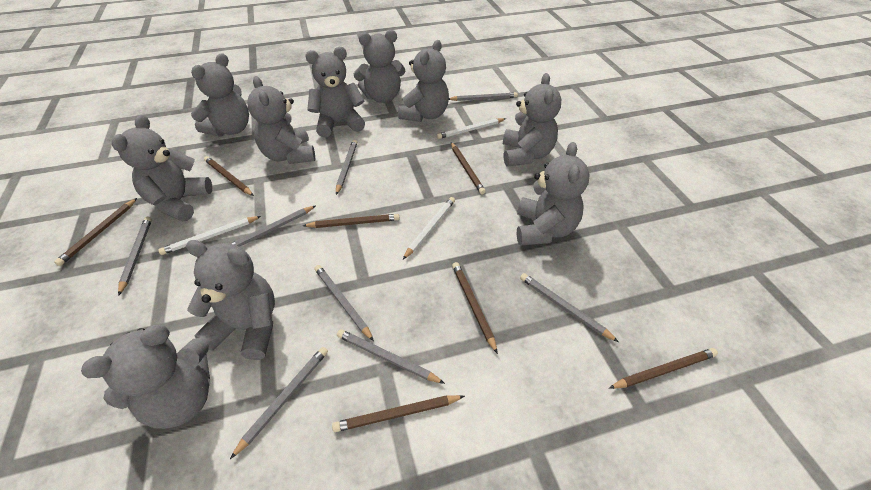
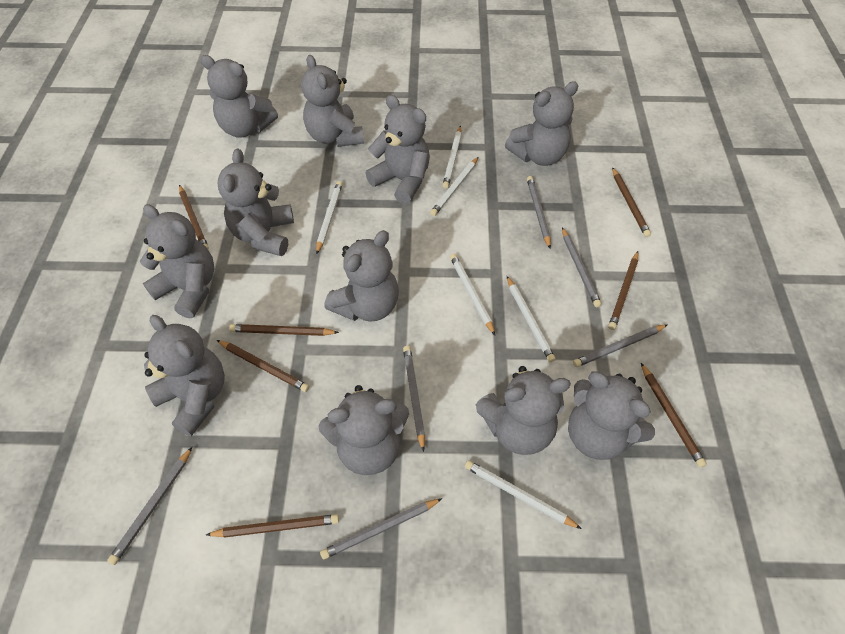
grey pencil: [118,217,152,296] [230,206,315,247] [230,347,328,459] [314,265,374,341] [336,140,357,195] [337,329,445,384] [449,92,518,101] [520,273,619,342] = 8 -> [107,447,192,565] [320,498,443,559] [403,346,425,452] [527,176,551,248] [562,227,601,307] [573,324,668,367] = 6
grey teddy bear: [81,325,210,429] [112,115,212,221] [186,240,275,360] [191,53,249,137] [247,76,315,164] [305,47,365,137] [354,30,405,103] [398,40,449,122] [503,73,561,166] [517,142,590,246] = 10 -> [140,204,215,318] [144,315,225,436] [201,55,278,138] [217,149,294,256] [301,55,364,147] [318,385,409,475] [324,230,399,322] [365,95,430,204] [476,366,571,455] [505,81,578,166] [568,372,655,460] = 11
white pencil: [158,216,261,255] [403,197,455,259] [437,118,506,139] = 3 -> [316,181,343,254] [430,157,478,216] [442,126,462,189] [450,254,495,335] [465,460,582,529] [507,276,556,362] = 6

